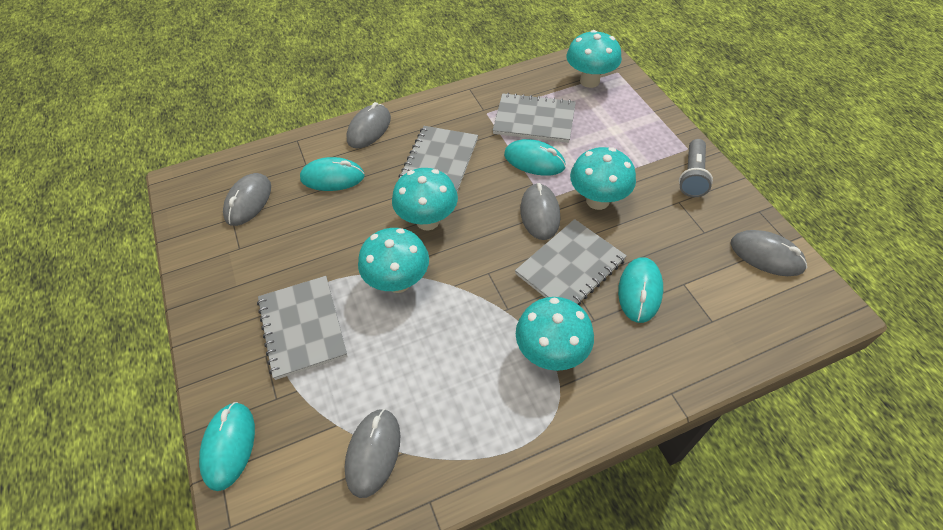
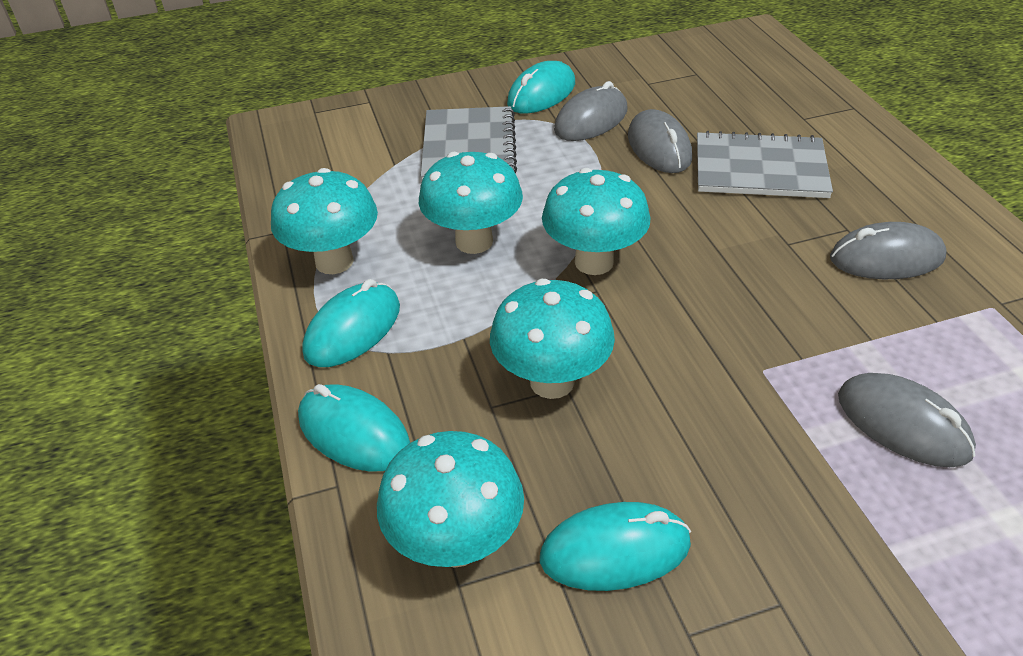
grey flashlight: [679,139,713,197] = 1 -> none = 0
grey mouse: [223,173,271,226] [345,409,400,498] [346,102,391,148] [520,183,560,240] [731,230,807,276] = 5 -> [554,81,628,141] [628,109,692,173] [830,222,947,279] [838,373,976,467] = 4
grey notebook: [257,276,347,380] [398,126,478,192] [493,93,576,143] [515,219,627,305] = 4 -> [421,106,517,180] [697,131,833,198] = 2

